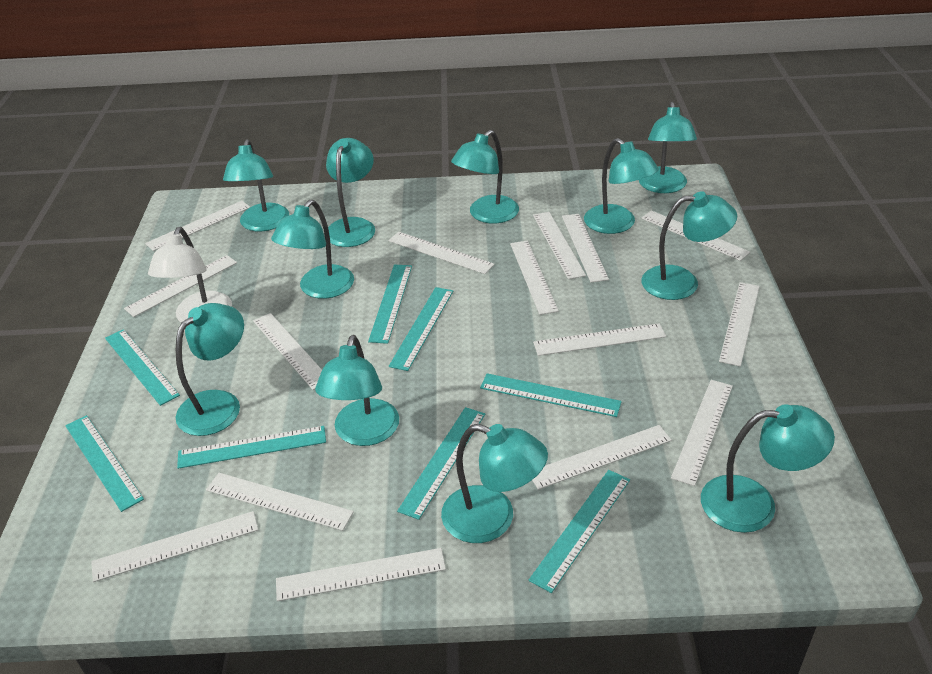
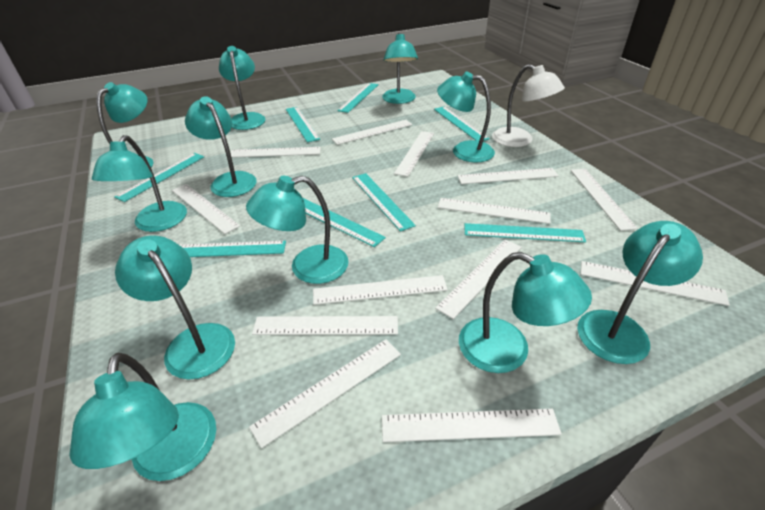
white ruler: [91,511,258,582] [124,255,237,317] [145,201,250,251] [206,473,354,531] [253,313,322,390] [276,548,446,601] [388,232,495,274] [510,241,559,315] [532,425,672,490] [533,212,586,279] [533,323,666,356] [562,214,609,282] [641,210,750,261] [671,380,733,486] [719,282,760,366] = 15 -> [172,184,240,234] [231,147,321,158] [249,339,401,448] [252,316,398,335] [313,275,448,305] [332,120,413,145] [382,409,562,442] [394,131,434,177] [435,239,522,319] [438,198,551,224] [457,168,559,184] [571,169,638,231] [581,261,730,306] = 13

